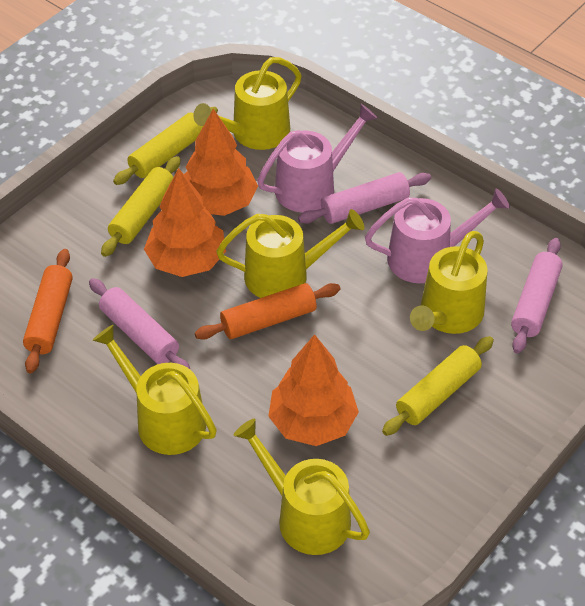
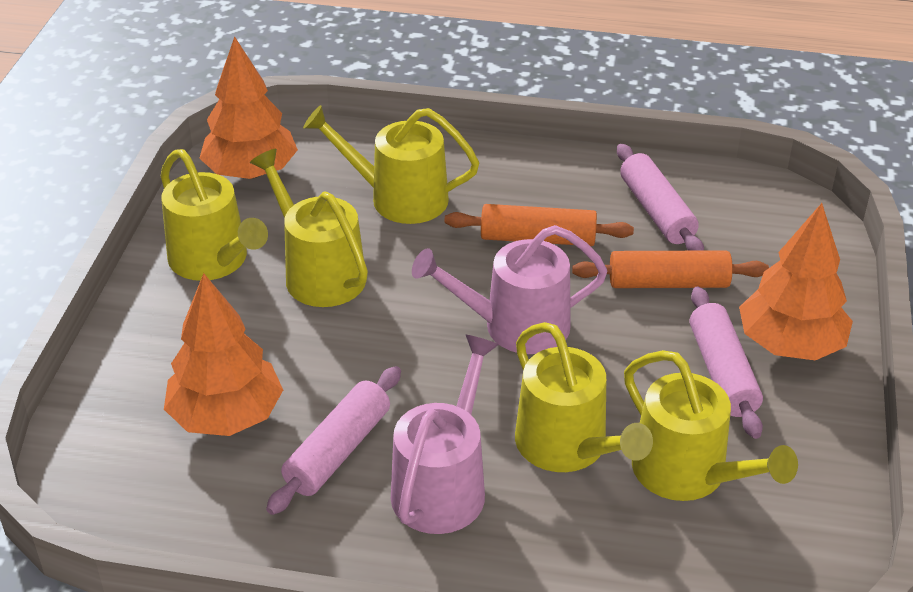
yellow rolling pin: [101,156,180,257] [113,107,218,185] [382,336,494,436] = 3 -> none = 0

